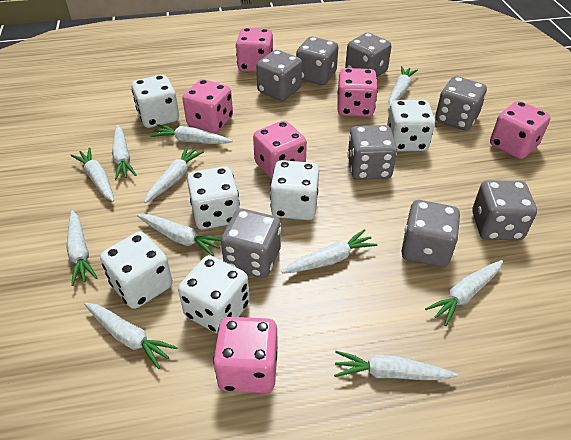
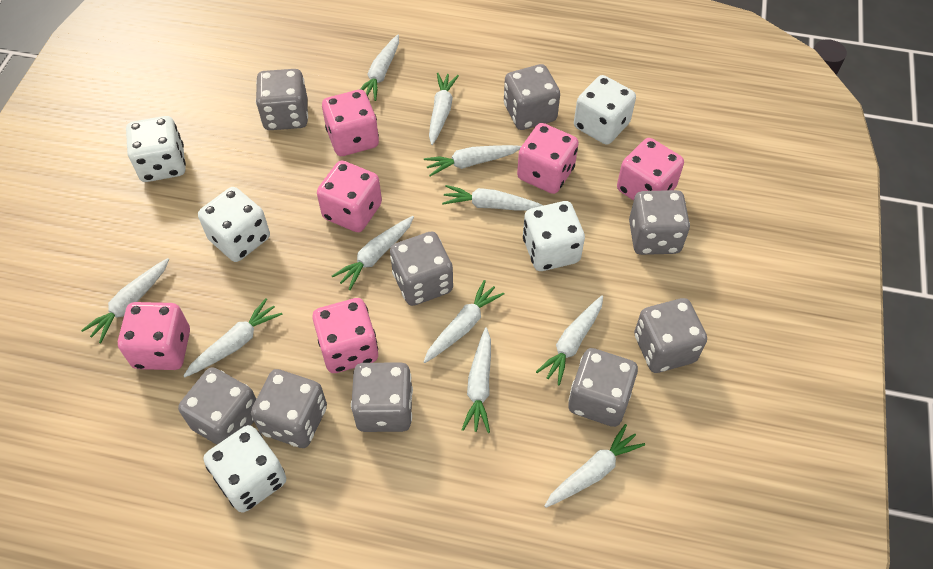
grey dice: [221,209,281,278] [256,50,302,101] [296,37,338,85] [345,32,391,77] [347,125,397,180] [401,200,460,267] [435,76,487,131] [472,180,537,240] = 8 -> [178,367,256,445] [251,369,327,448] [256,69,308,130] [351,362,413,432] [390,232,453,306] [504,64,560,130] [568,348,638,427] [629,190,690,255] [634,298,707,373] = 9
white dice: [100,232,173,309] [131,75,179,128] [178,255,250,334] [187,167,240,230] [270,160,319,220] [387,100,435,151] = 6 -> [126,116,186,182] [198,187,270,262] [204,425,286,513] [523,201,585,271] [574,75,636,145] = 5

